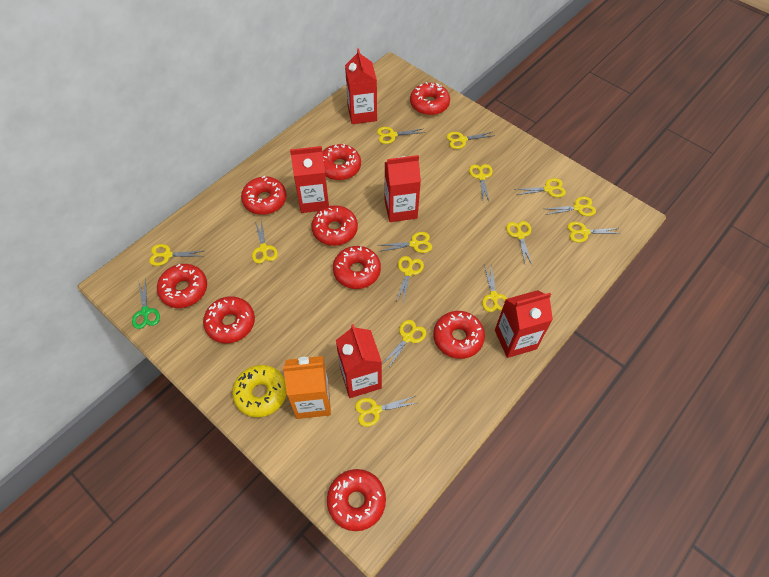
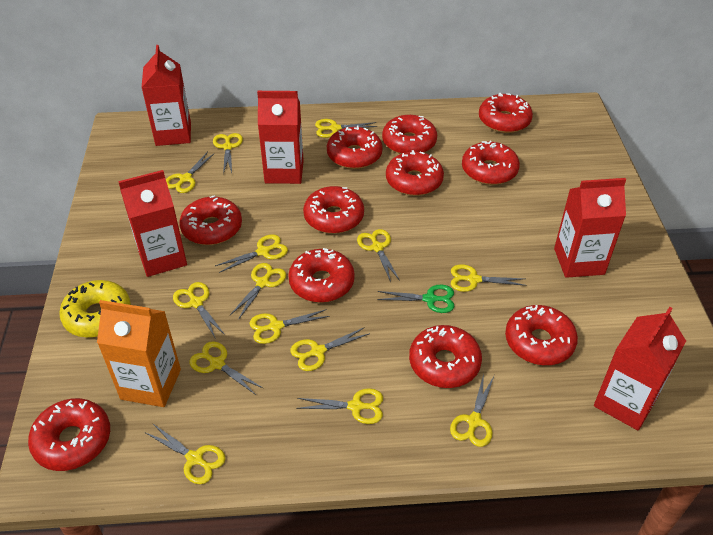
red donut: [157,264,207,308] [203,296,255,344] [241,176,287,215] [311,205,358,246] [322,144,361,180] [327,469,386,531] [333,246,381,289] [410,82,450,115] [433,311,485,359] = 9 -> [28,398,110,471] [179,195,242,245] [288,248,355,303] [303,186,364,234] [327,126,383,169] [382,115,437,154] [386,150,444,196] [409,325,482,388] [462,141,520,185] [479,93,533,133] [505,305,578,365] = 11

